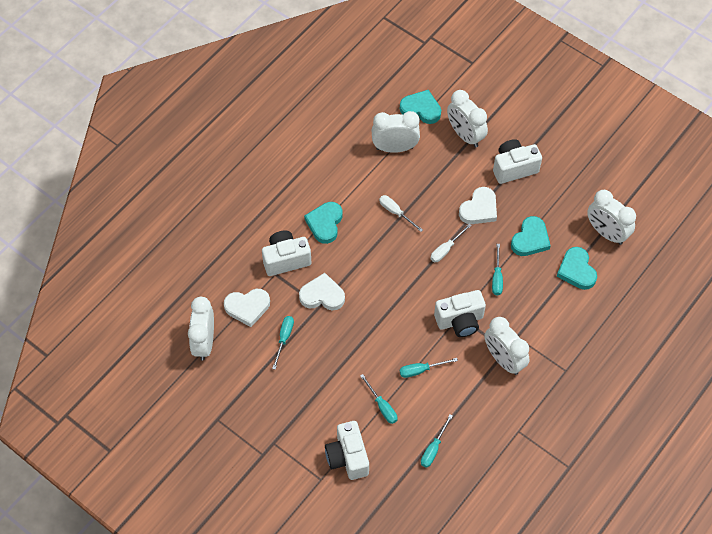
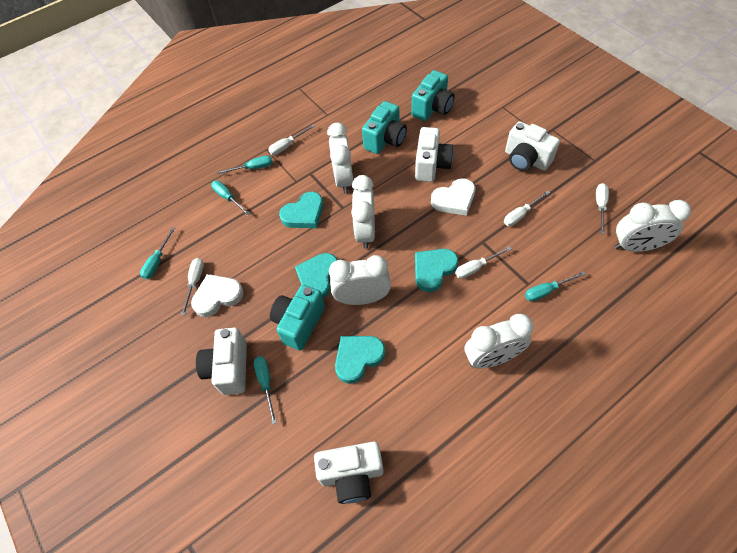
turquoise camera: none = 0 -> [270,285,325,351] [362,101,407,154] [411,70,455,121] = 3
white heart: [224,289,270,327] [299,273,345,310] [459,187,497,224] = 3 -> [191,274,244,317] [431,178,475,216] = 2
white screwdriver: [379,195,423,232] [430,224,472,262] = 2 -> [181,258,204,316] [268,125,315,155] [455,246,512,279] [504,191,550,226] [596,183,609,234] = 5

